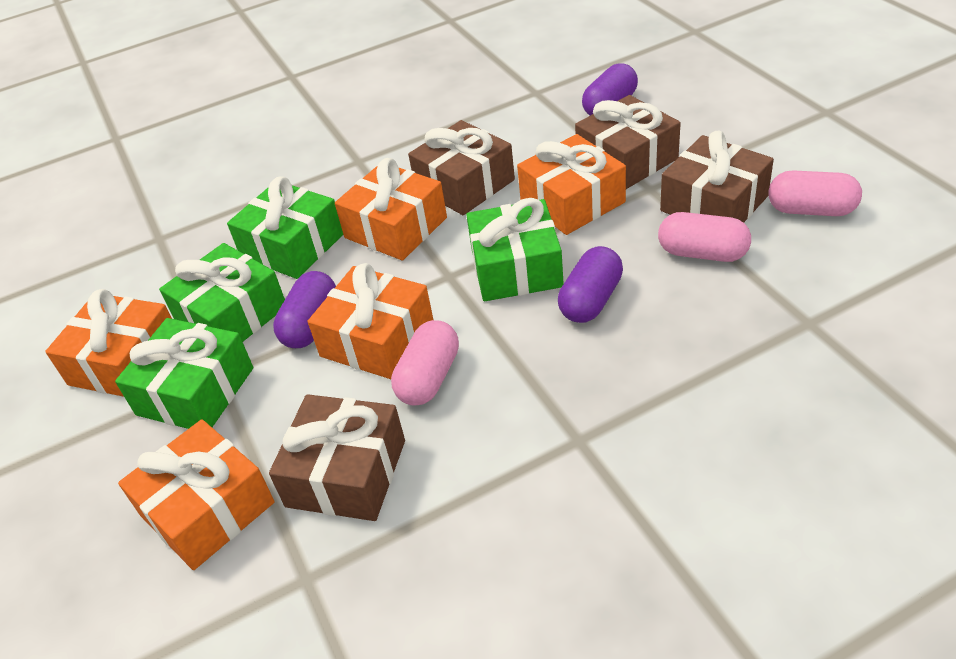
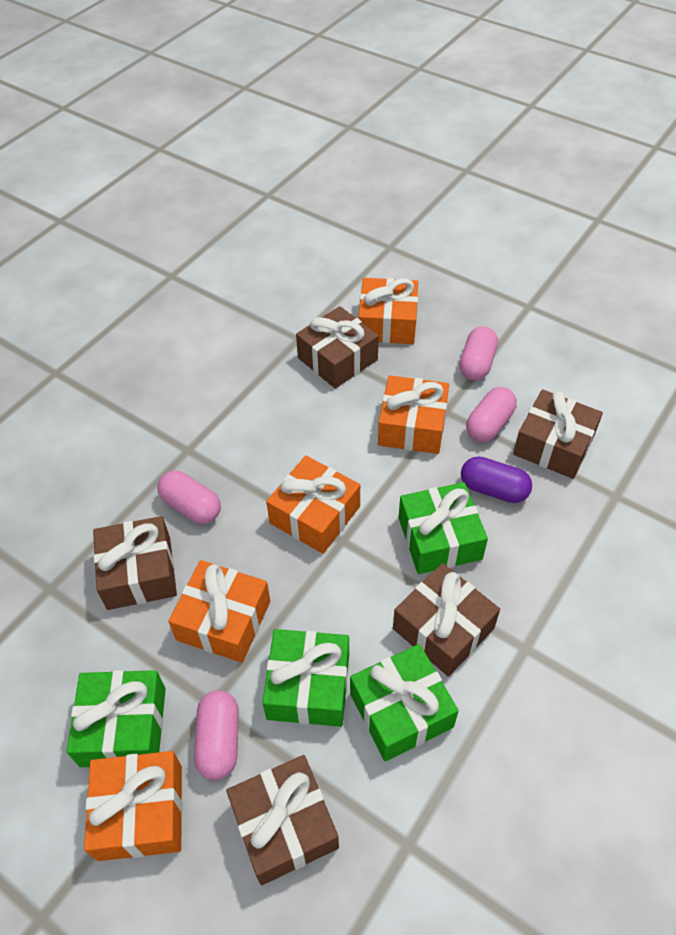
brown gift: [269,394,405,521] [408,120,515,215] [575,95,681,189] [660,130,774,223] = 4 -> [93,516,177,610] [226,755,339,885] [296,306,379,389] [393,563,500,677] [513,389,603,479] = 5
pink capsule: [391,320,459,406] [658,212,751,262] [768,170,862,216] = 3 -> [157,471,221,524] [194,690,239,780] [460,326,498,380] [466,387,517,442] = 4
purple capsule: [273,271,336,348] [558,246,623,323] [582,63,638,115] = 3 -> [461,456,532,503] = 1

